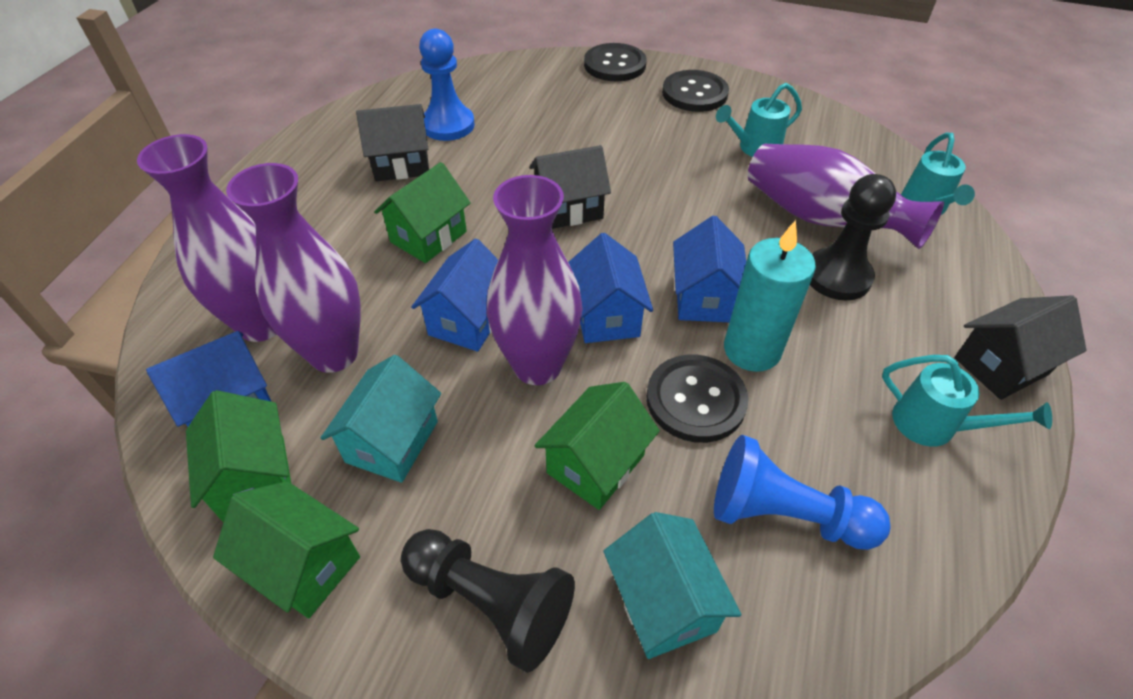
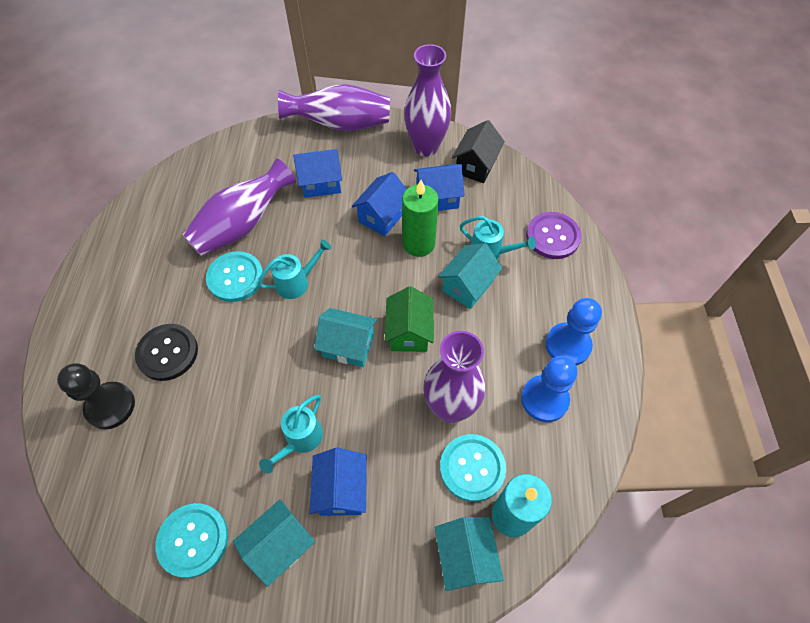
black button: [584,43,647,81] [646,355,749,443] [662,70,729,112] = 3 -> [135,324,198,381] = 1
black house: [356,104,429,181] [529,145,611,229] [954,295,1086,400] = 3 -> [452,120,505,183] = 1
black pawn: [401,529,575,673] [810,174,896,300] = 2 -> [57,363,135,430] = 1
green candle: none = 0 -> [402,180,439,257] = 1
green house: [186,390,291,522] [213,481,360,618] [374,162,471,263] [534,382,660,510] = 4 -> [385,286,434,352] = 1
purple button: none = 0 -> [526,212,581,259] = 1
turquoise button: none = 0 -> [156,503,228,578] [206,251,263,302] [440,434,506,502] = 3
turquoise house: [321,355,441,483] [604,512,741,659] = 2 -> [233,499,315,587] [314,308,377,367] [434,517,504,591] [438,243,502,309] = 4

